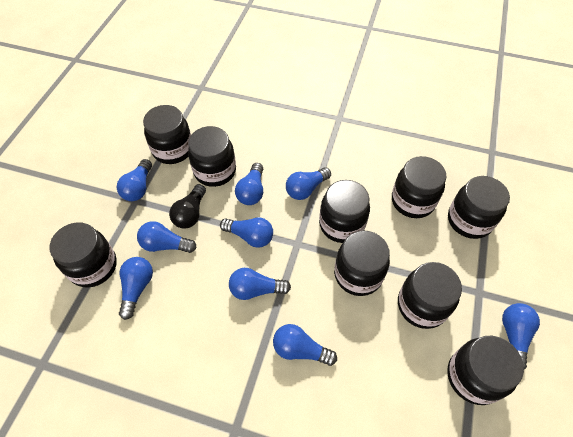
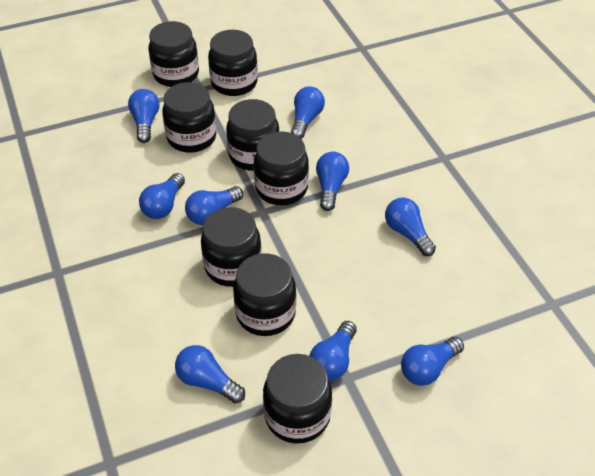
black jar: [50,222,117,288] [143,105,191,164] [188,126,236,187] [319,180,370,243] [334,231,390,296] [392,156,446,218] [398,262,462,329] [447,336,524,405] [448,176,510,239] = 9 -> [148,21,199,87] [162,82,217,153] [201,207,262,287] [208,30,258,96] [226,99,279,171] [233,253,296,336] [254,131,309,205] [263,354,332,444] = 8
black light bulb: [169,184,206,229] = 1 -> none = 0

